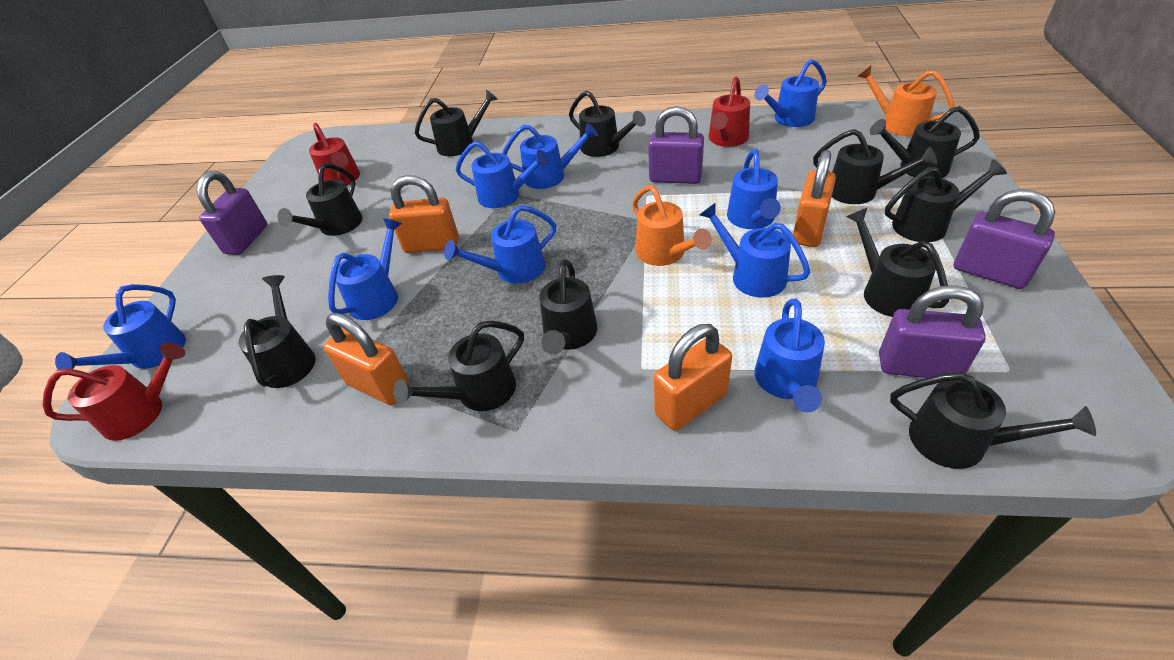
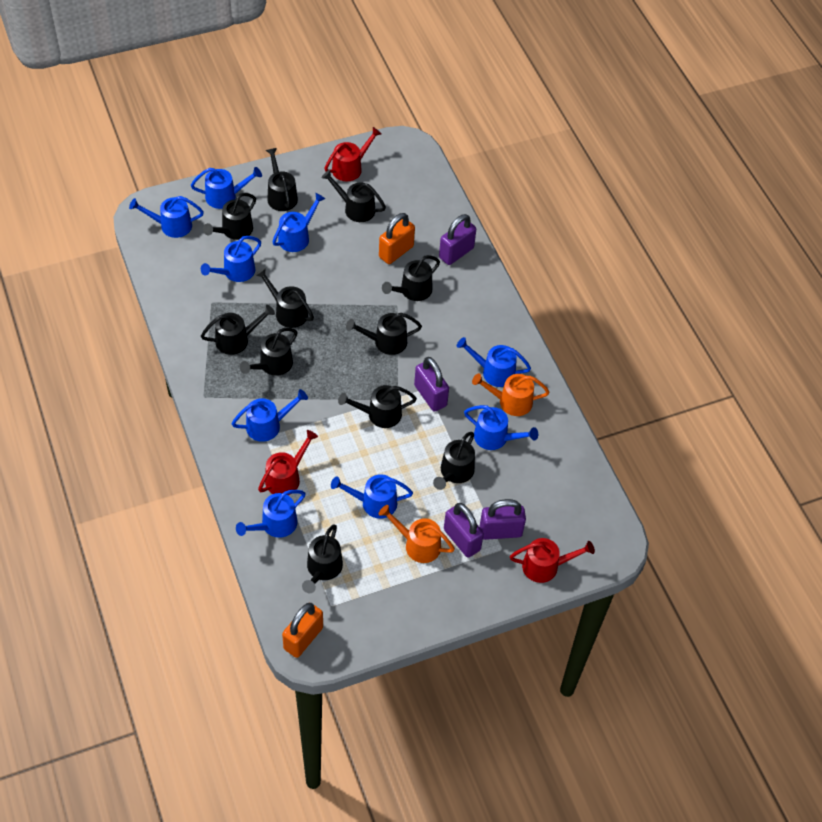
orange padlock: [323,313,410,405] [389,175,459,253] [654,324,732,431] [793,150,836,247] = 4 -> [282,603,323,658] [379,213,415,264] = 2

